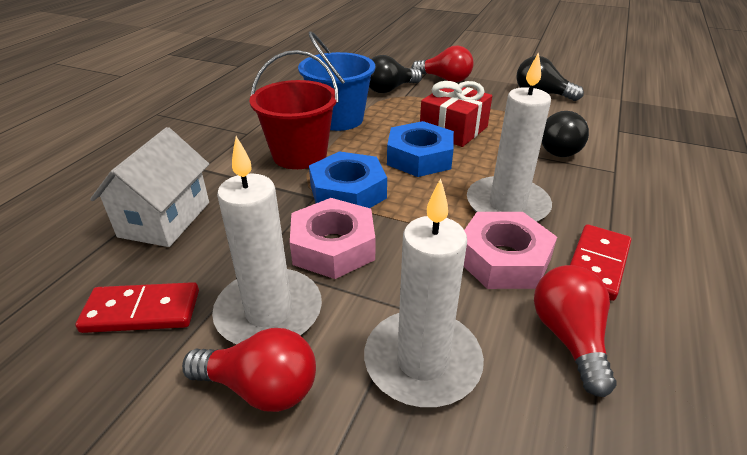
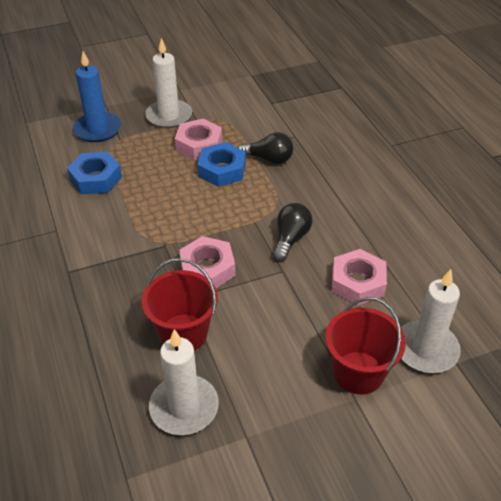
black light bulb: [369,55,422,93] [516,56,584,101] [542,111,589,157] = 3 -> [238,132,294,164] [273,203,312,261] = 2
blue bucket: [298,31,375,131] = 1 -> none = 0
blue candle: none = 0 -> [73,51,121,142] = 1
pink nut: [290,198,375,279] [464,212,557,289] = 2 -> [175,119,222,160] [179,236,235,288] [332,249,387,306] = 3
red bucket: [249,50,339,169] = 1 -> [142,258,218,351] [325,297,406,394] = 2
red domino: [75,282,199,333] [570,224,631,301] = 2 -> none = 0
red gift: [420,81,492,147] = 1 -> none = 0
red light bulb: [182,328,316,412] [412,46,474,82] [534,265,617,397] = 3 -> none = 0
white house: [90,127,209,247] = 1 -> none = 0

